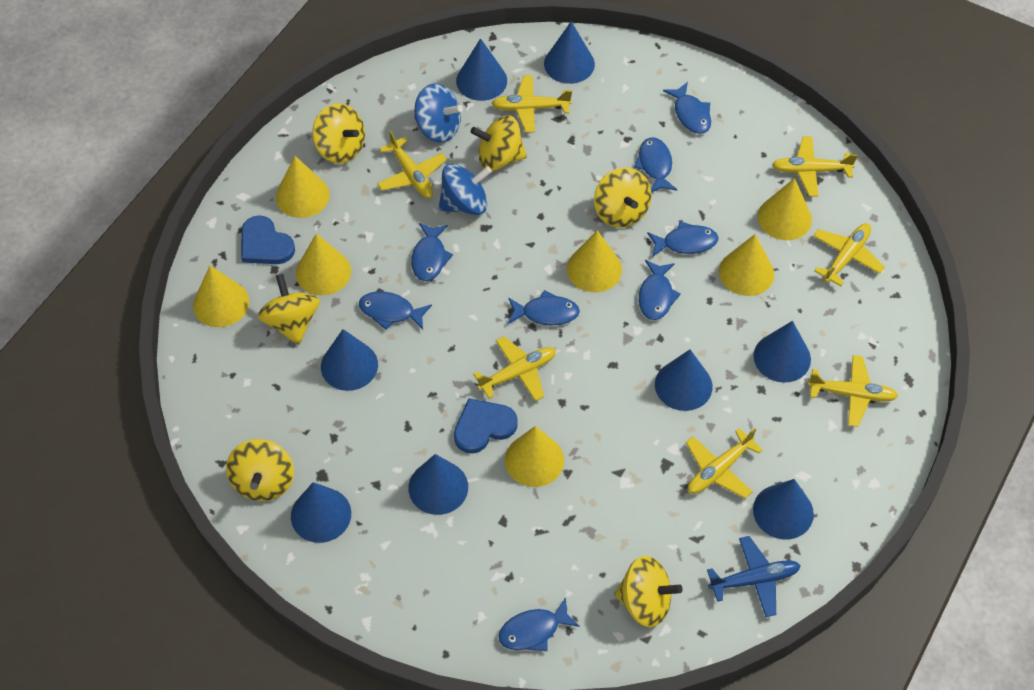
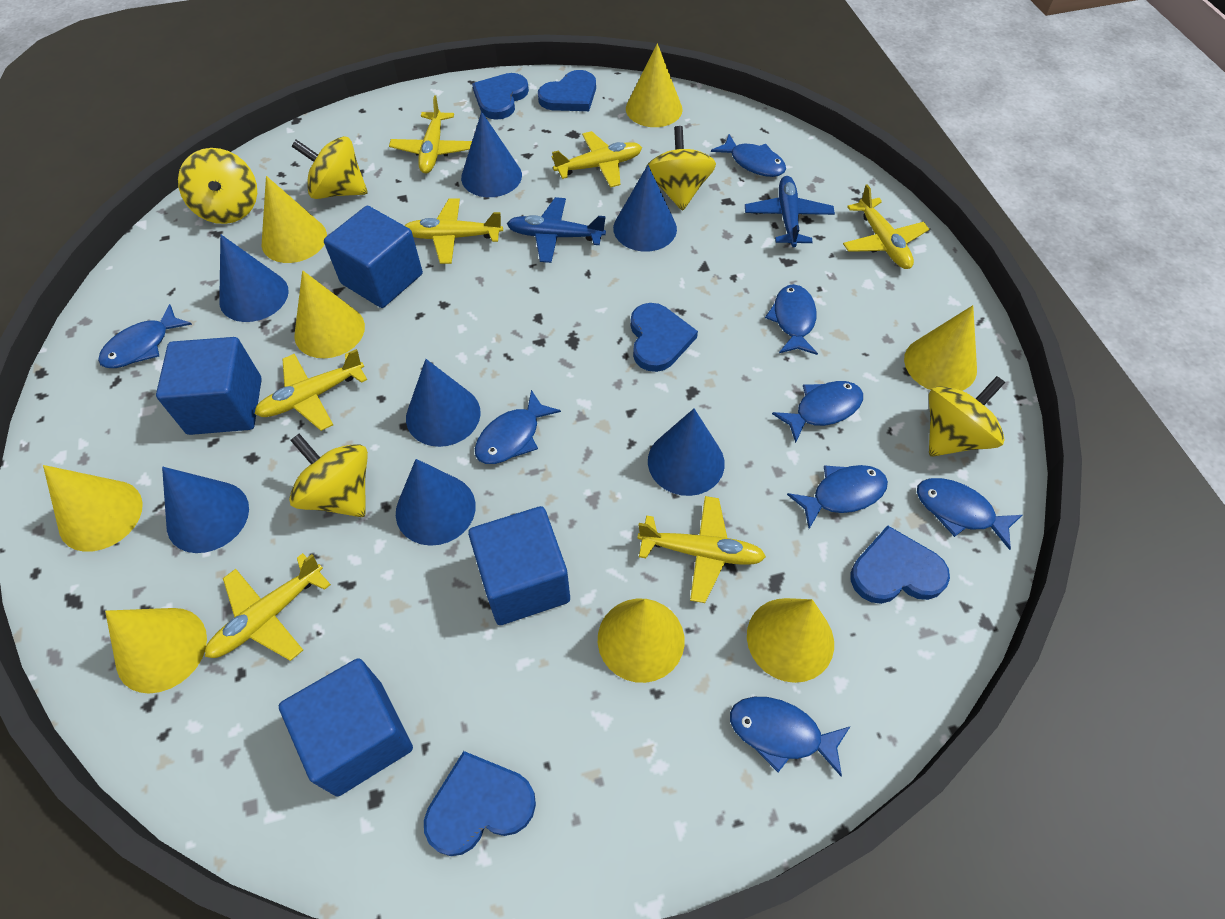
blue cone: [291,482,351,543] [321,329,378,391] [408,454,468,515] [456,38,507,101] [544,22,595,84] [655,349,713,411] [753,479,814,540] [754,321,811,383] = 8 -> [162,467,249,553] [219,234,289,322] [396,459,476,546] [406,359,481,447] [461,112,522,197] [613,165,677,251] [648,409,725,496] = 7
blue cube: none = 0 -> [156,337,262,435] [279,658,413,797] [324,206,423,308] [468,506,570,625] = 4
blue heart: [241,215,295,264] [454,398,518,454] = 2 -> [424,751,536,856] [472,73,529,120] [538,70,596,111] [630,303,698,372] [850,525,950,604] = 5
blue plane: [707,536,801,617] = 1 -> [507,197,606,263] [745,176,835,247] = 2
blue spinning top: [414,83,463,143] [439,164,492,215] = 2 -> none = 0
yellow cone: [193,266,249,327] [276,156,330,218] [296,233,351,296] [505,426,564,487] [567,230,622,292] [719,234,774,296] [758,178,812,240] = 7 -> [43,465,143,552] [105,608,207,694] [262,176,327,263] [294,270,365,358] [598,599,685,683] [626,43,682,127] [747,598,834,683] [904,305,977,391] = 8
yellow spinning top: [226,439,294,501] [257,274,320,345] [312,103,365,164] [471,115,527,171] [594,168,652,228] [614,556,683,627] = 6 -> [178,148,257,224] [289,434,368,517] [291,136,368,199] [646,126,716,211] [929,376,1005,457] = 5

